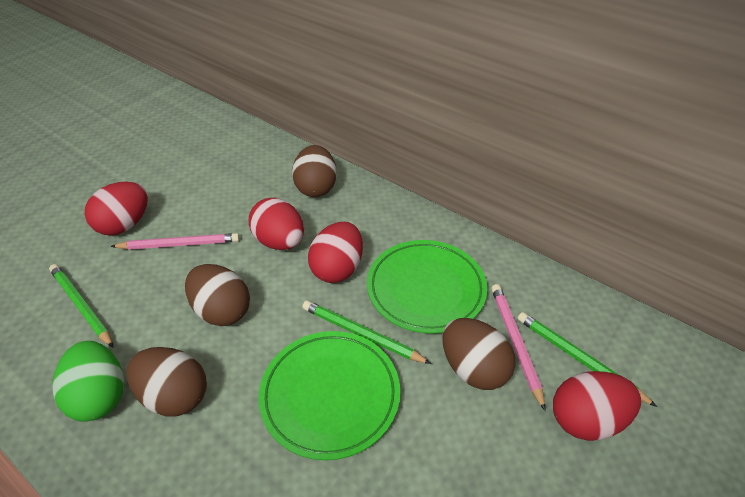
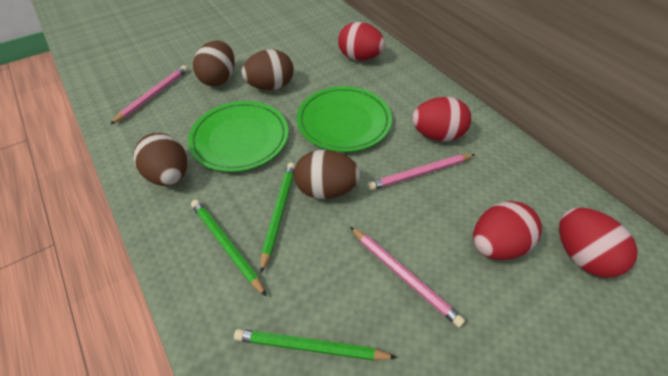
green egg: [52,341,124,422] = 1 -> none = 0
pink pencil: [110,233,240,250] [491,284,546,411] = 2 -> [110,65,188,124] [350,227,465,328] [368,154,475,191] = 3

